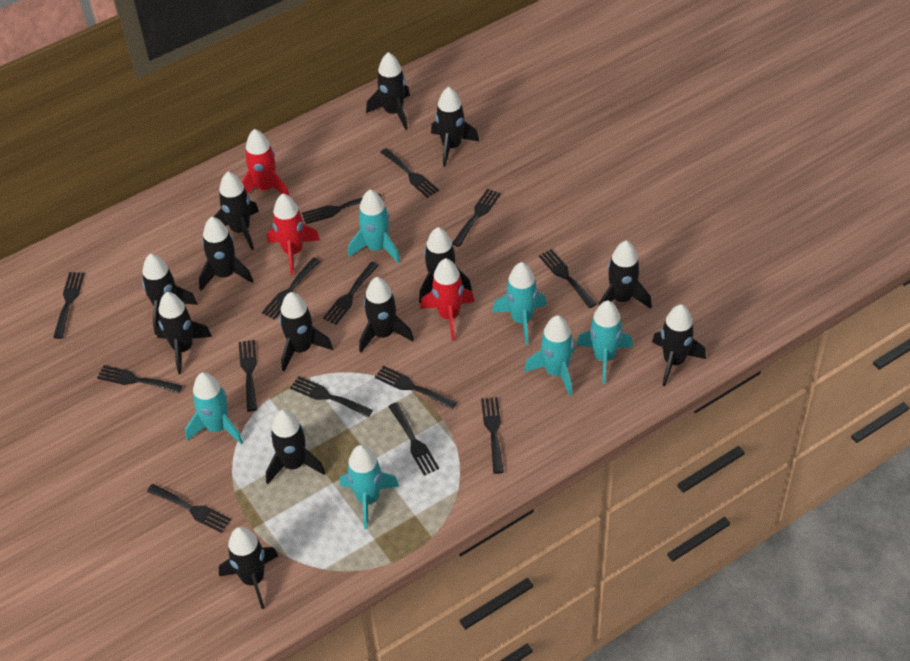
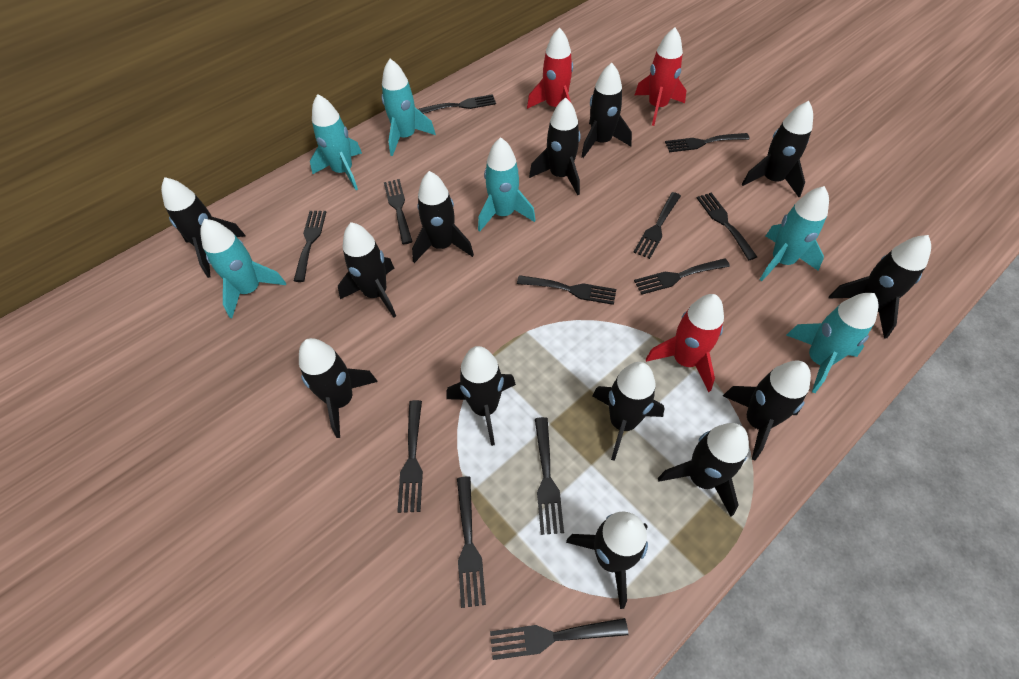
black fork: [53,272,85,339] [97,365,182,393] [147,484,231,533] [239,340,257,411] [262,257,320,320] [290,376,373,417] [302,193,382,224] [323,262,379,325] [375,366,457,410] [380,148,439,198] [388,402,439,476] [452,189,501,247] [481,397,504,474] [539,249,597,308] = 14 -> [294,211,326,282] [384,179,413,244] [397,400,423,513] [418,94,496,114] [457,477,486,608] [490,618,628,660] [517,275,616,305] [535,417,564,535] [633,192,681,259] [634,258,730,295] [665,133,750,152] [697,193,757,260] = 12

